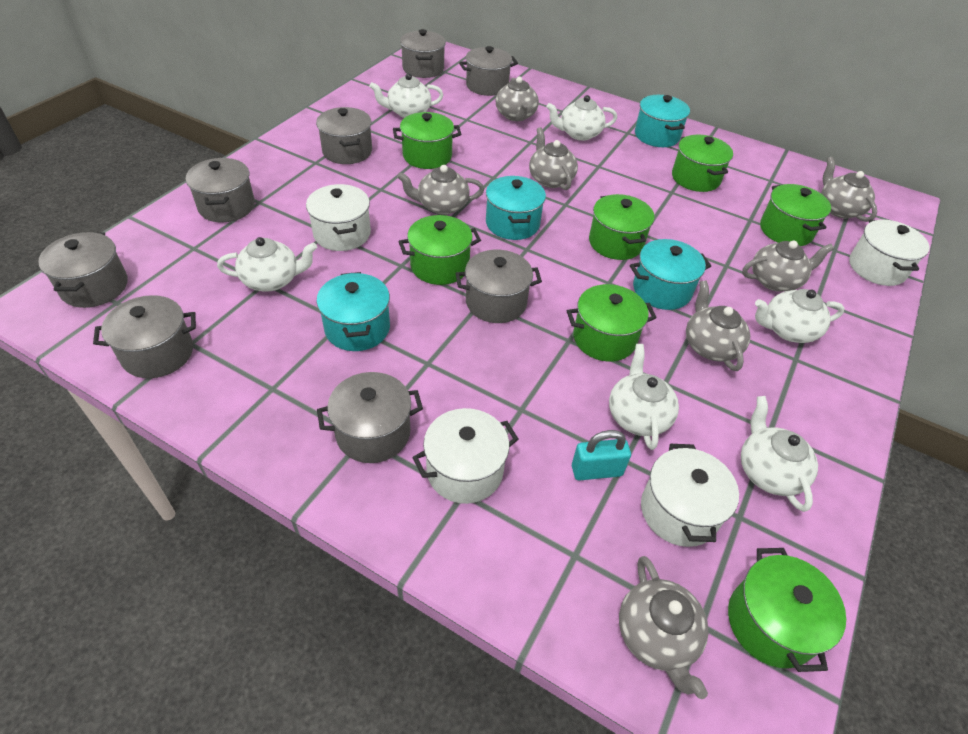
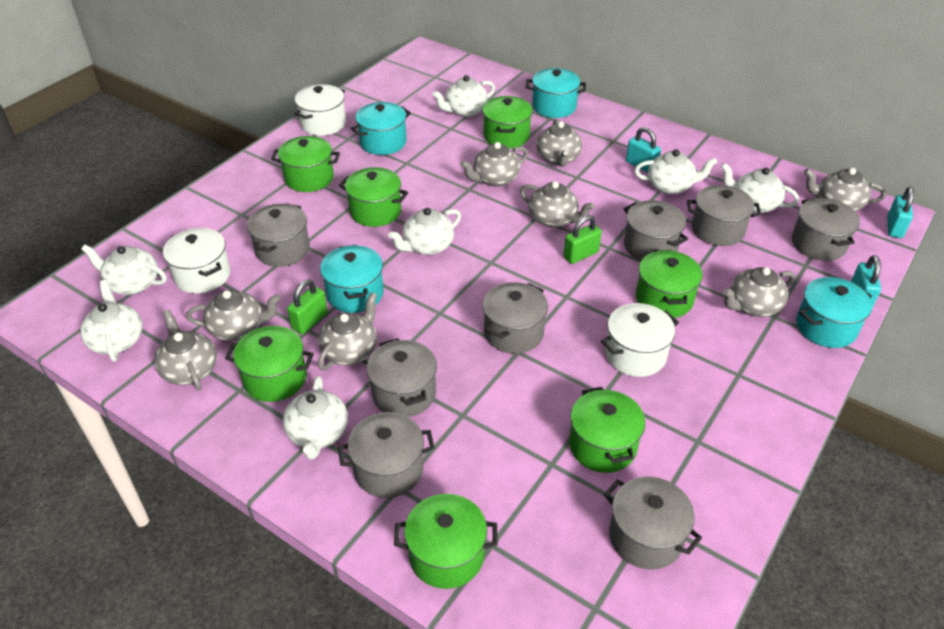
green padlock: none = 0 -> [287,279,328,334] [563,215,602,264] = 2
grey teapot: [397,165,484,215] [496,77,539,121] [529,127,578,190] [619,556,708,699] [686,281,750,371] [742,241,834,292] [821,157,877,222] = 7 -> [154,310,217,391] [186,290,281,341] [318,292,377,370] [460,142,528,187] [520,181,595,227] [536,119,582,167] [723,267,795,317] [804,168,886,211] = 8
turquoise padlock: [572,430,631,481] = 1 -> [626,127,661,173] [851,255,881,308] [887,187,914,238] = 3
white pot: [306,184,371,251] [412,408,519,504] [641,444,739,547] [849,220,929,286] = 4 -> [163,228,230,293] [294,84,346,136] [601,303,679,377] = 3
white teapot: [217,237,317,291] [369,73,443,118] [546,95,617,141] [609,344,679,450] [741,396,818,512] [755,289,845,343] = 6 -> [80,280,142,362] [81,245,167,295] [283,376,348,459] [388,208,461,255] [432,75,495,117] [635,149,718,194] [721,163,799,213] = 7

